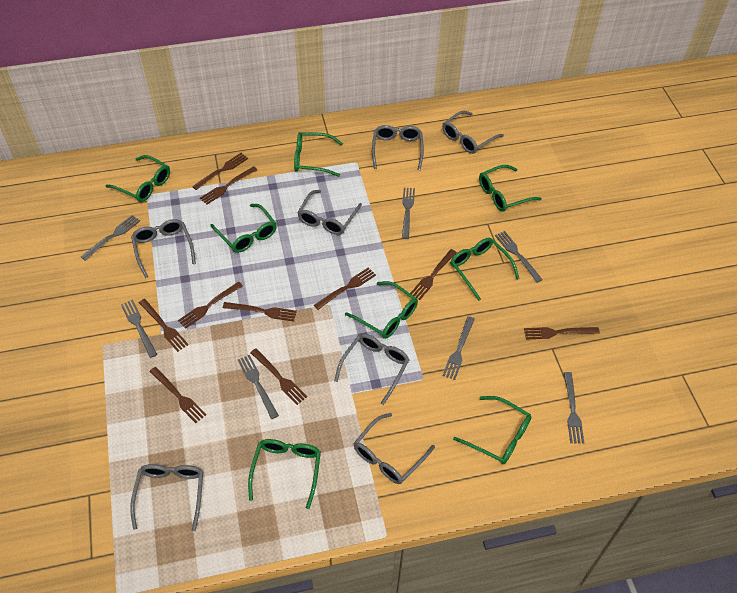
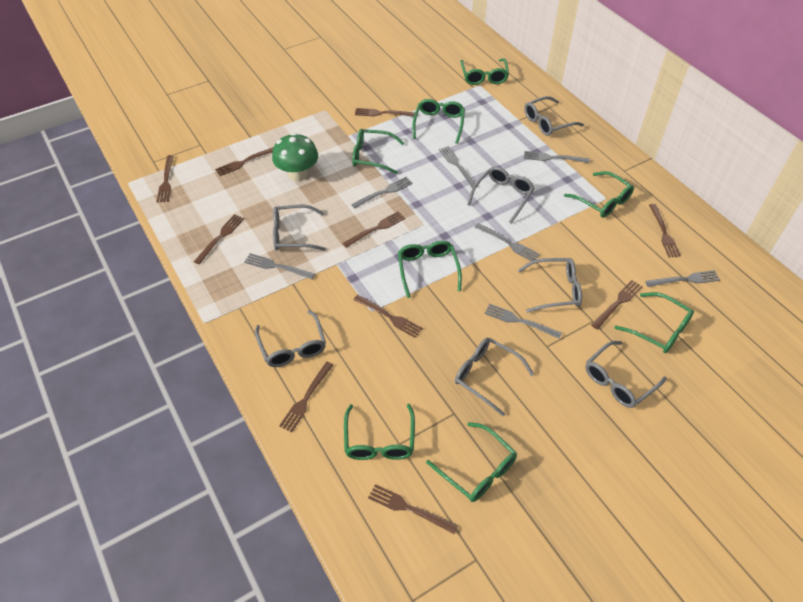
green mushroom: none = 0 -> [272,133,318,181] = 1

